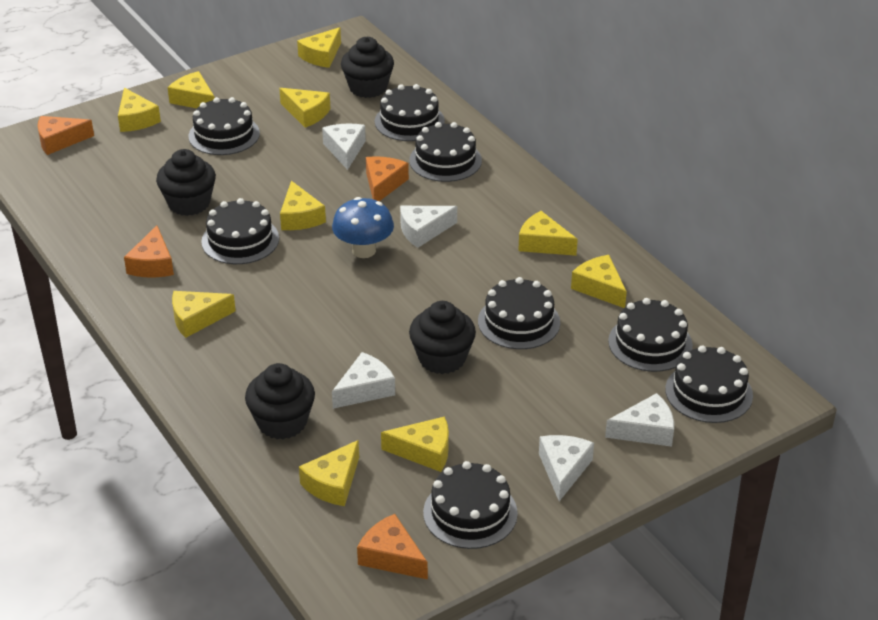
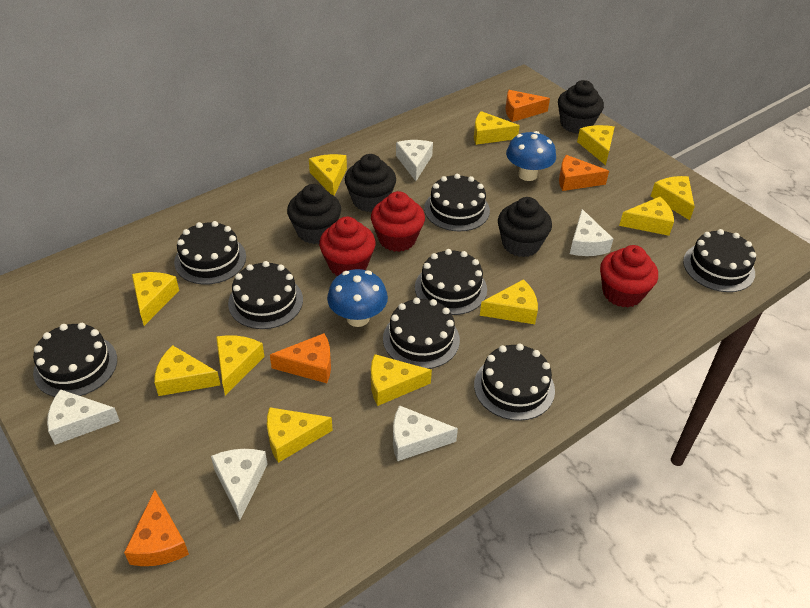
blue mushroom: [332,197,394,258] = 1 -> [327,269,388,327] [506,131,556,181] = 2
red cupcake: none = 0 -> [319,217,376,276] [371,191,425,252] [600,245,658,307] = 3
yellow cheese: [118,88,161,132] [168,71,215,108] [172,291,236,338] [279,88,330,128] [280,181,326,230] [297,27,341,68] [299,440,359,506] [381,416,449,472] [518,211,578,256] [571,255,627,308] = 10 -> [132,272,179,326] [154,345,220,396] [216,335,265,395] [267,407,333,463] [309,154,347,196] [371,354,432,406] [474,111,520,145] [480,279,538,324] [577,125,615,165] [619,197,674,236] [651,176,695,220] = 11

